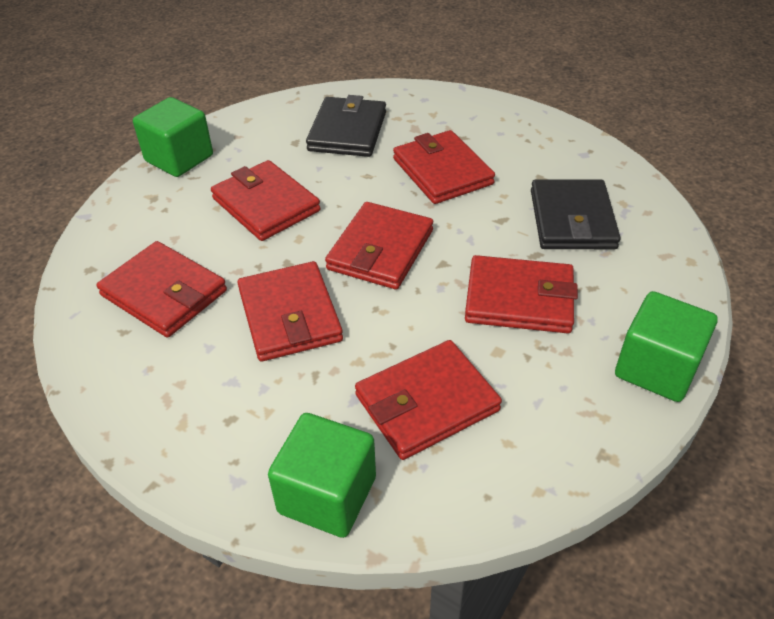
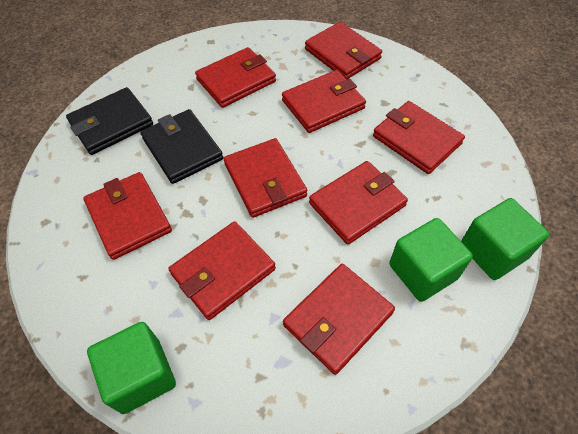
red wallet: [96,241,227,338] [211,160,321,241] [237,261,343,362] [325,202,433,289] [355,340,502,460] [393,130,495,204] [465,255,578,333] = 7 -> [83,172,172,260] [169,221,276,320] [195,47,276,108] [224,138,307,218] [282,70,366,133] [283,264,395,375] [305,22,382,79] [309,161,408,245] [373,101,465,174] = 9

